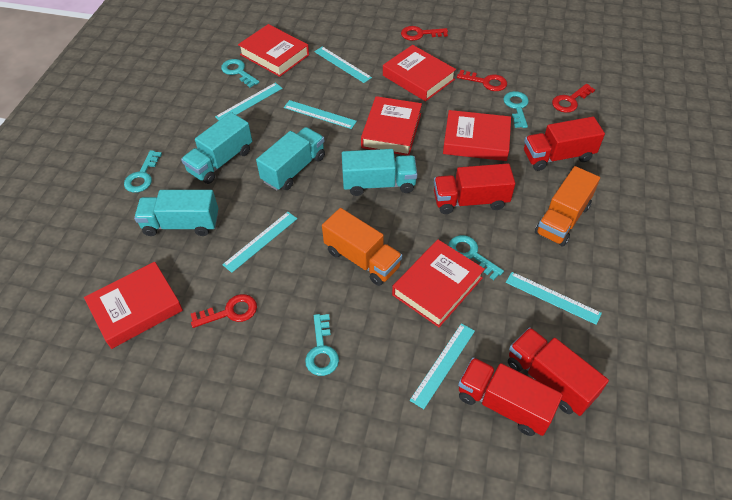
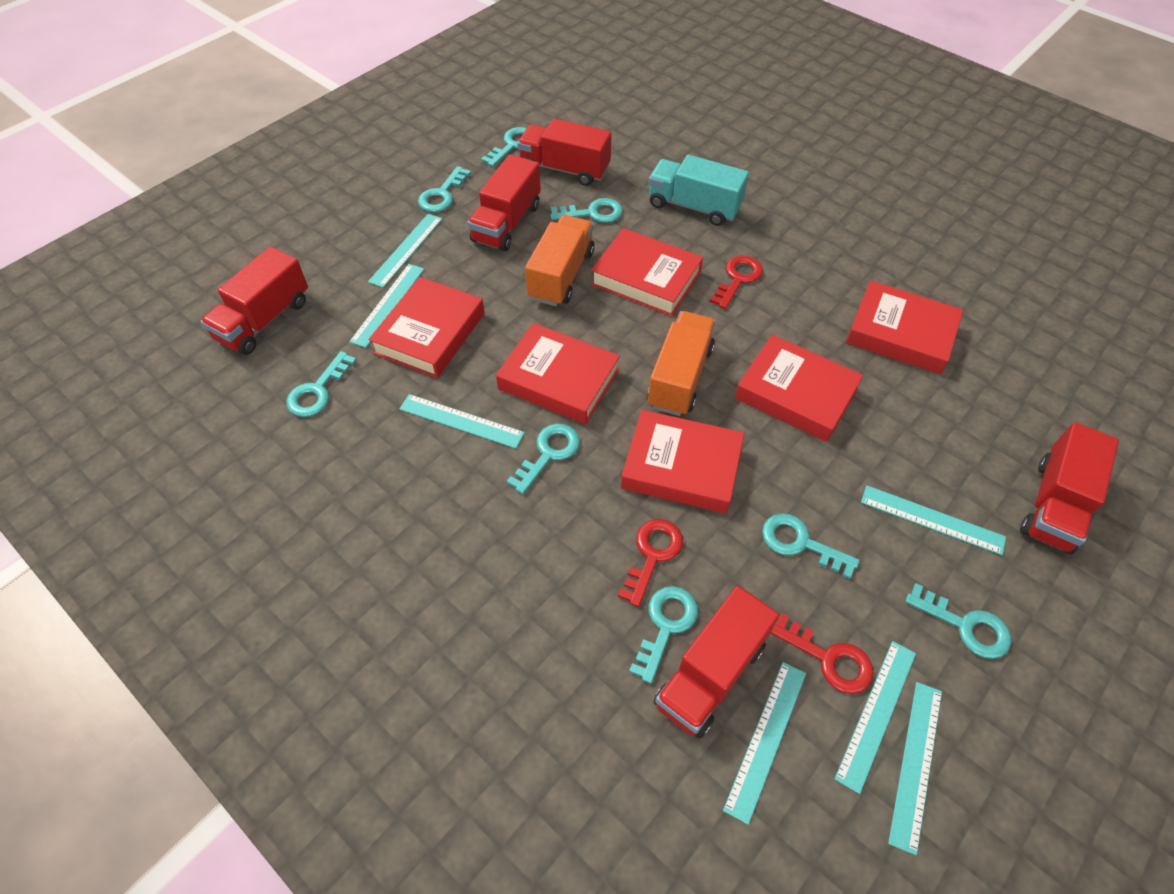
red key: [191,294,257,328] [401,26,448,41] [457,70,507,91] [552,84,595,113] = 4 -> [618,519,683,607] [710,256,763,309] [771,613,874,694] = 3
red truck: [434,163,515,214] [458,357,563,436] [508,327,609,416] [524,117,605,171] = 4 -> [200,246,308,355] [468,154,541,252] [517,119,612,186] [654,586,779,739] [1020,422,1119,555] = 5
turquoise key: [124,150,162,193] [221,59,259,88] [305,314,339,376] [448,235,504,280] [503,91,529,128] = 5 -> [286,351,357,417] [418,166,471,212] [481,127,527,167] [507,424,580,494] [550,198,623,223] [629,586,698,684] [762,513,860,579] [905,583,1011,659] = 8
turquoise ruler: [215,83,283,120] [222,212,297,273] [284,100,357,129] [314,46,372,83] [410,323,475,409] [506,272,602,325] = 6 -> [349,264,424,348] [368,214,443,288] [400,394,525,449] [723,662,806,825] [834,641,916,794] [861,485,1006,555] [888,682,942,855] = 7
turquoise truck: [134,190,218,236] [181,112,252,184] [256,127,325,191] [342,149,417,196] = 4 -> [648,155,749,226] = 1

